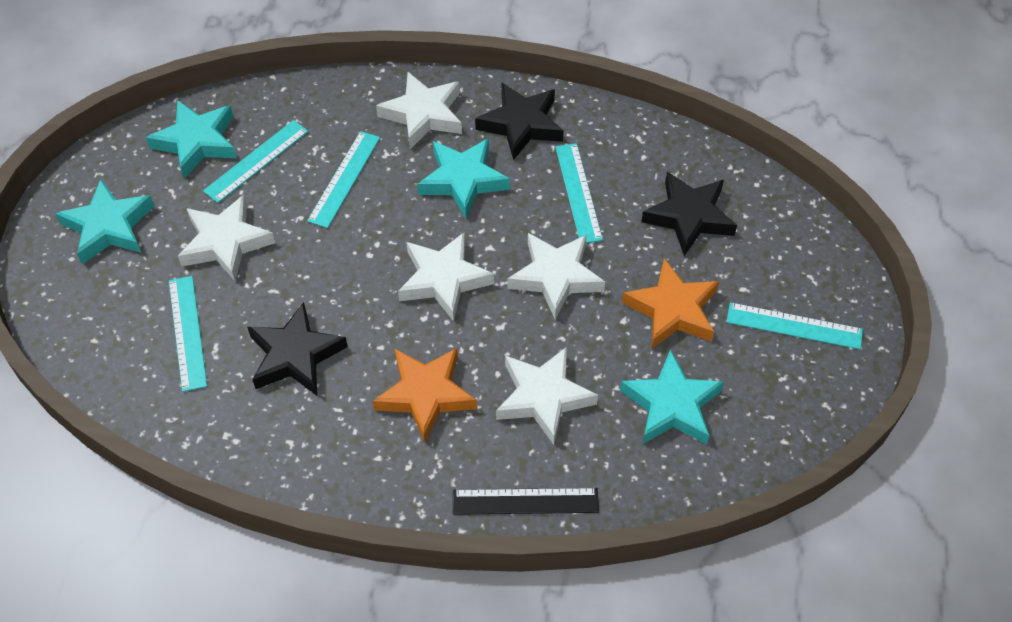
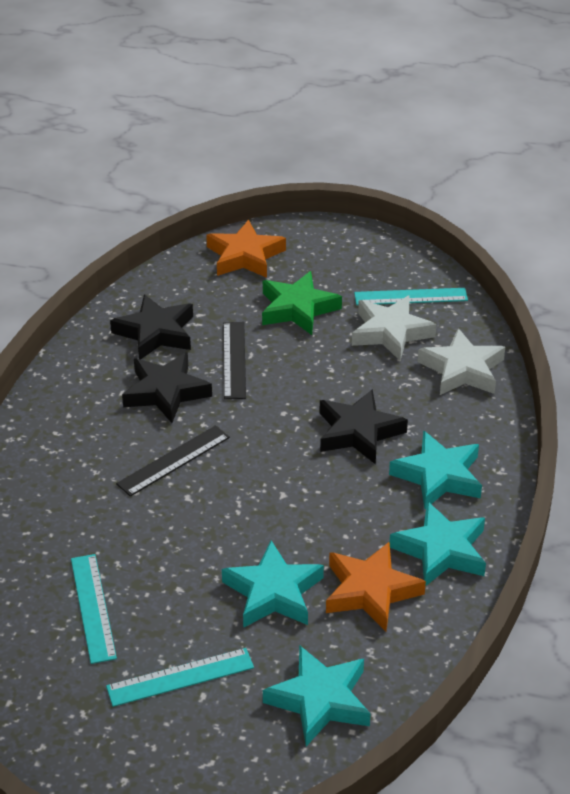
black ruler: [453,488,599,515] = 1 -> [116,425,230,497] [223,322,246,399] = 2
green star: none = 0 -> [262,271,342,335] = 1
turquoise ruler: [169,276,207,392] [203,120,308,203] [307,131,380,228] [555,143,603,243] [726,302,863,349] = 5 -> [71,554,117,664] [106,648,254,707] [354,288,468,305] = 3
white star: [178,195,275,282] [376,72,462,149] [398,232,494,321] [496,347,598,445] [508,233,605,319] = 5 -> [352,295,436,361] [417,328,505,395] = 2

